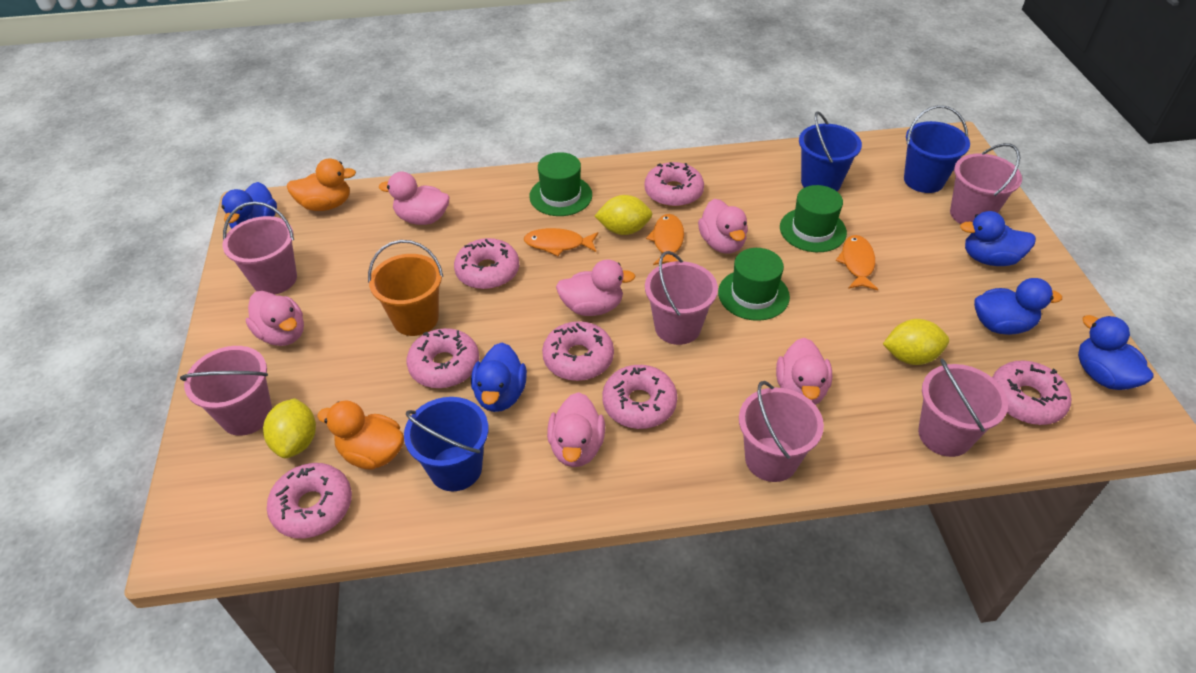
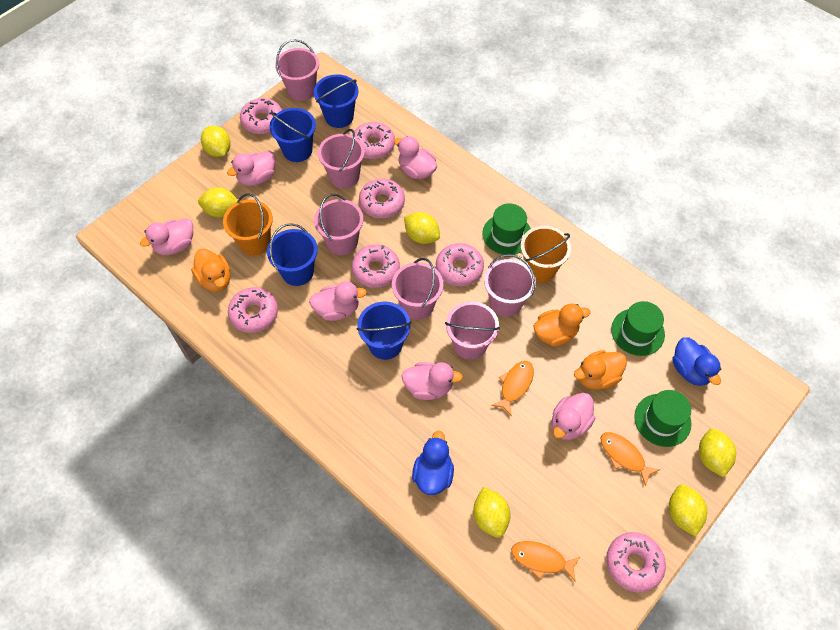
blue bucket: [404,397,488,491] [799,111,862,191] [904,105,970,193] = 3 -> [267,223,318,286] [269,108,316,162] [314,74,359,128] [357,302,411,360] = 4
blue duck: [222,182,277,229] [471,343,527,412] [960,211,1036,266] [974,278,1062,335] [1078,315,1153,390] = 5 -> [412,430,454,495] [672,337,721,386] = 2
orange bucket: [368,240,443,336] = 1 -> [223,193,273,256] [521,226,571,282] = 2
orange duck: [287,159,356,211] [317,400,404,470] = 2 -> [191,248,230,292] [533,304,590,346] [574,350,627,390] = 3
yellow lemon: [263,398,316,458] [595,195,652,235] [883,319,949,365] = 3 -> [198,187,238,217] [201,126,231,157] [404,212,440,244] [473,487,510,538] [669,484,707,537] [699,428,736,478] = 6

